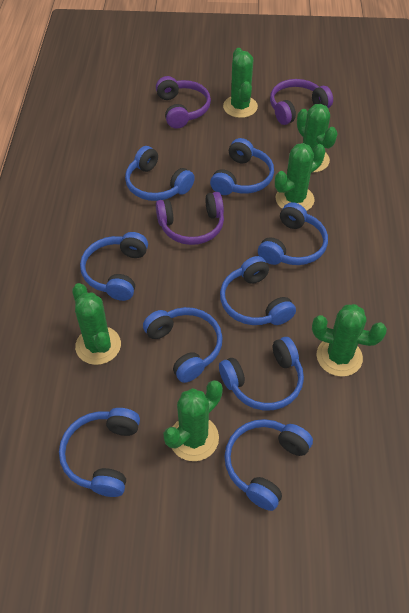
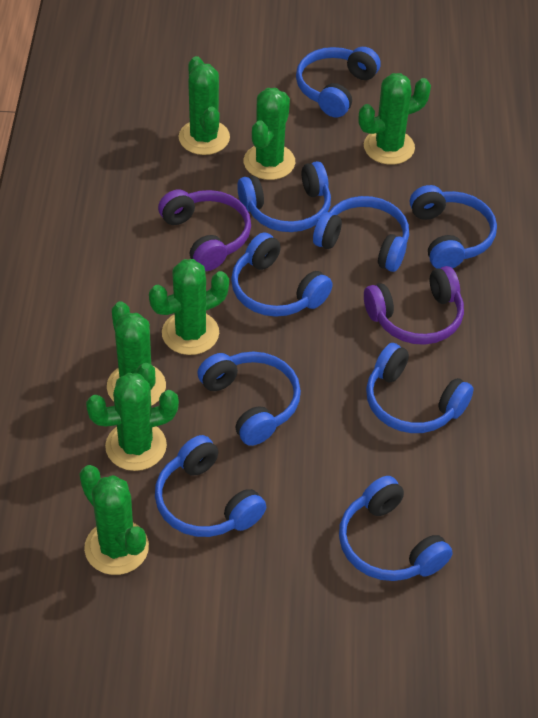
green cactus: [72,283,121,365] [163,380,223,461] [223,48,258,118] [275,143,325,211] [297,104,338,173] [312,304,387,377] = 6 -> [80,465,149,575] [86,373,179,471] [107,301,166,406] [149,259,229,355] [179,56,230,155] [244,88,295,180] [358,73,431,165] = 7
purple headphones: [156,76,211,129] [156,192,224,245] [270,79,333,125] = 3 -> [158,189,251,271] [364,266,464,345] = 2

